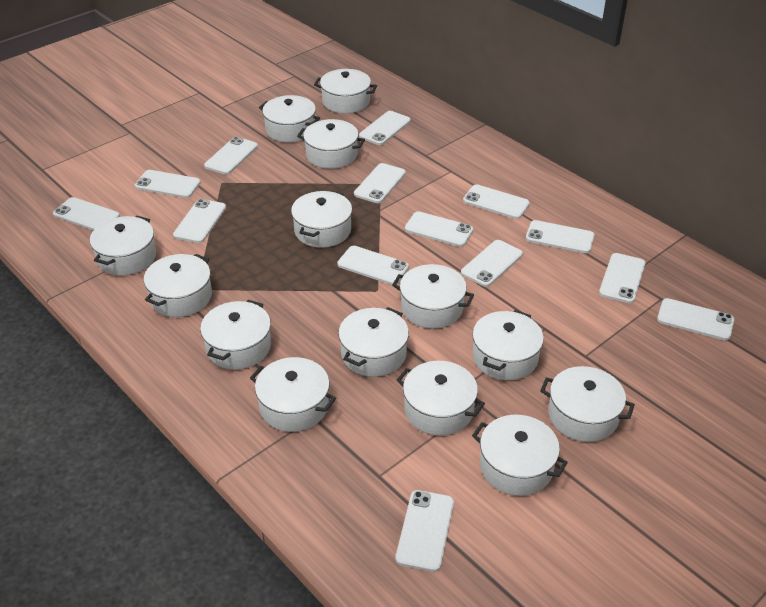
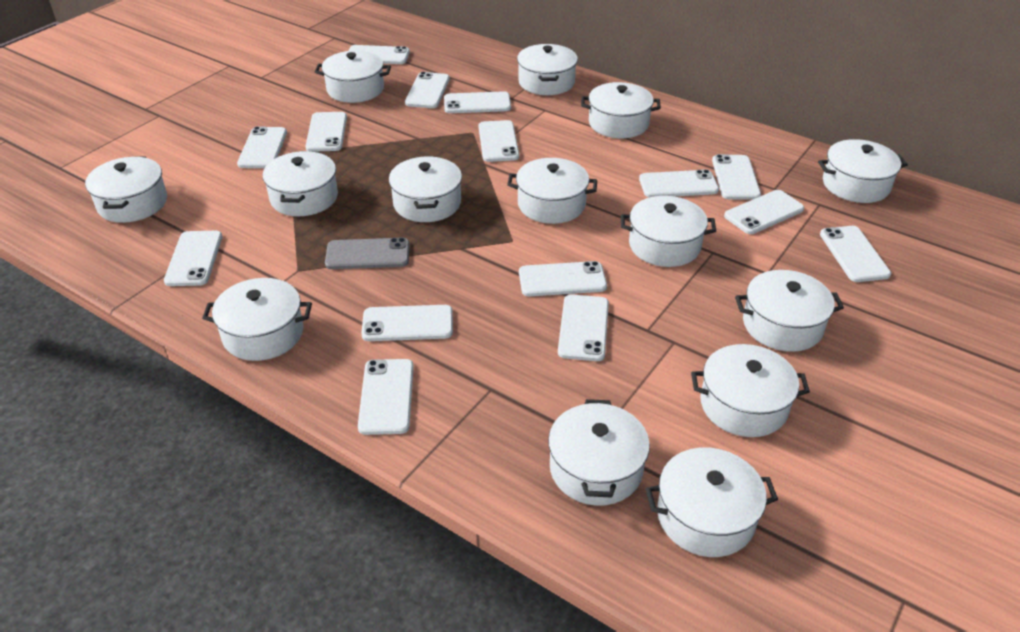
grey phone: none = 0 -> [325,238,410,269] = 1
white phone: [53,197,120,230] [135,170,201,198] [173,199,226,243] [204,137,258,175] [337,246,409,285] [354,163,406,203] [359,111,411,145] [395,490,454,572] [405,211,473,247] [461,240,523,287] [463,184,530,219] [526,220,595,253] [599,253,645,303] [657,298,734,341] = 14 -> [164,231,222,286] [237,126,287,168] [305,112,347,151] [348,45,410,64] [358,359,414,435] [361,305,453,341] [405,72,450,108] [444,91,511,113] [478,120,519,162] [519,261,607,296] [558,294,609,361] [639,169,719,198] [712,154,761,200] [724,190,804,234] [820,226,891,282] = 15

